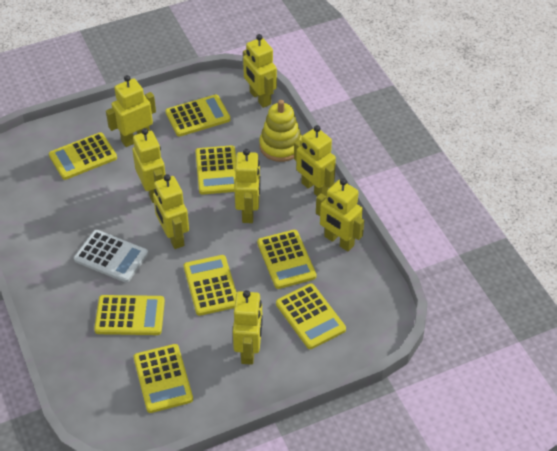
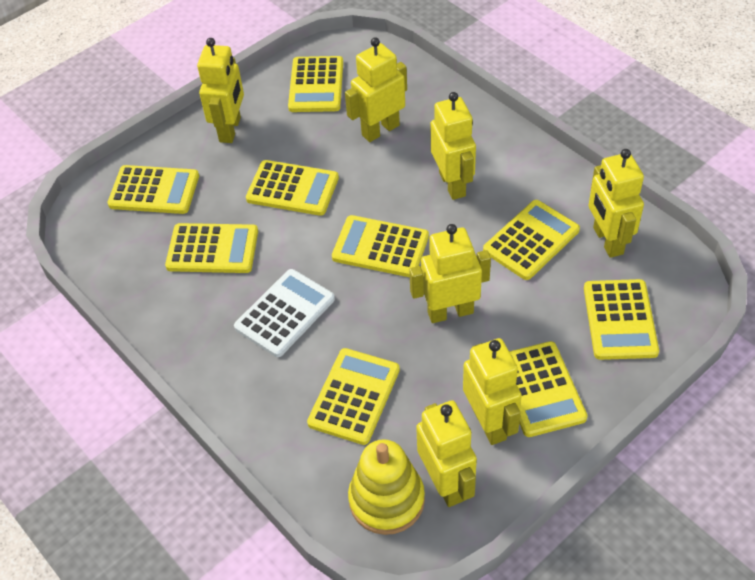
yellow calculator: [49,132,117,180] [94,295,165,335] [134,344,193,413] [165,94,231,137] [184,255,237,316] [195,145,236,195] [257,230,316,289] [276,283,346,349] = 8 -> [107,165,199,214] [165,223,258,273] [246,160,339,216] [288,56,343,112] [307,348,400,445] [332,215,429,277] [483,200,580,280] [509,341,587,437] [584,279,659,360] = 9
yellow robot: [106,75,156,147] [132,128,166,203] [153,174,189,249] [233,290,263,365] [234,149,261,223] [243,34,277,108] [294,125,336,196] [316,178,364,251] = 8 -> [197,38,244,143] [345,37,407,142] [409,224,491,323] [416,400,477,507] [431,92,476,200] [463,338,522,445] [589,149,644,258] = 7

